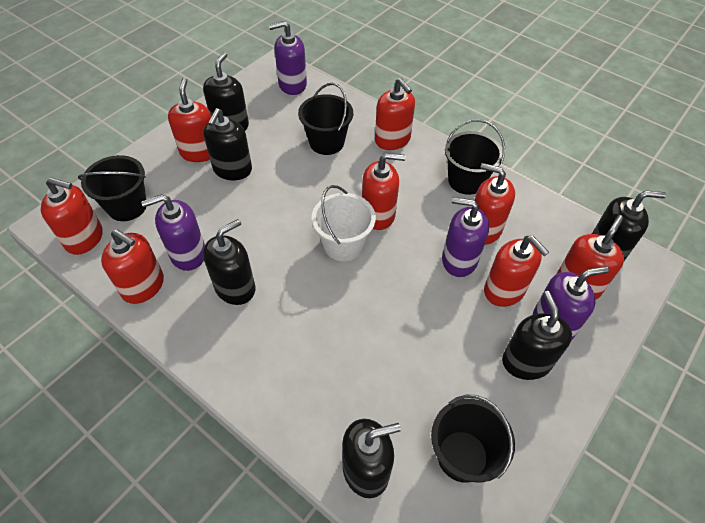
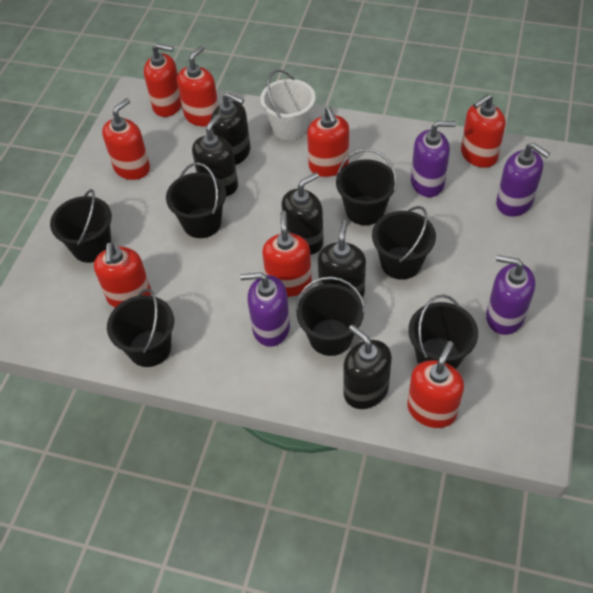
black bucket: [78,155,146,221] [298,83,353,155] [431,395,515,483] [445,119,505,195] = 4 -> [50,189,112,263] [107,289,174,367] [166,163,226,238] [295,276,365,356] [336,149,397,225] [372,206,436,280] [408,295,478,369] = 7
black soap dispenser: [203,52,249,130] [203,219,255,305] [204,108,252,180] [342,419,401,498] [502,291,572,380] [592,190,666,261] = 6 -> [192,114,238,196] [211,93,250,165] [281,172,324,255] [318,220,366,298] [343,325,392,409] = 5

